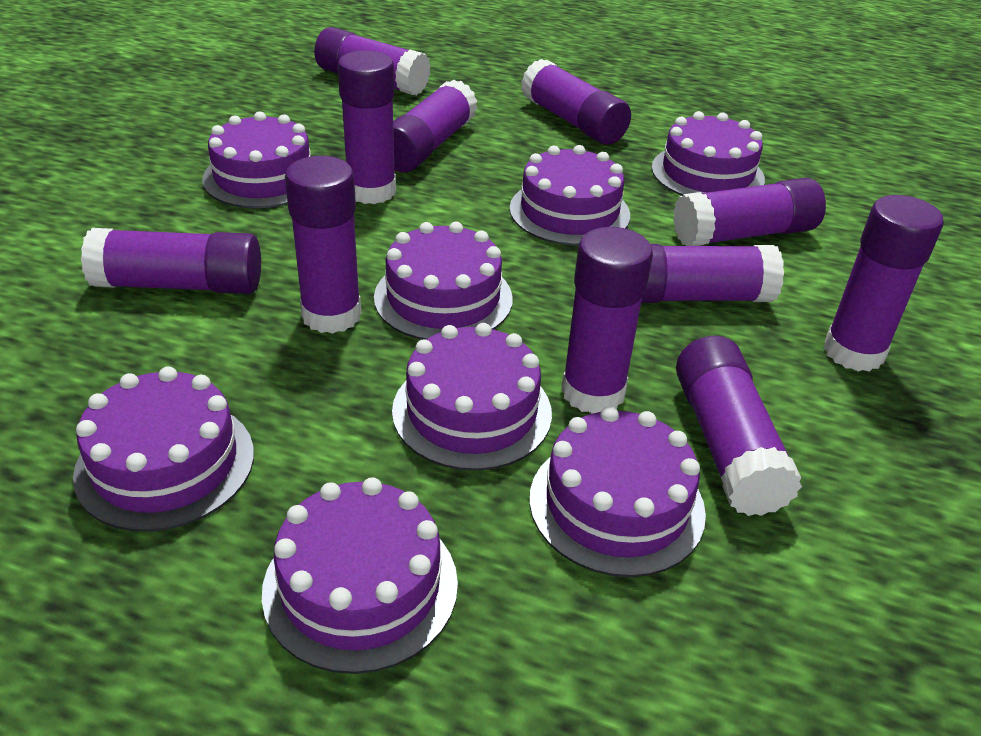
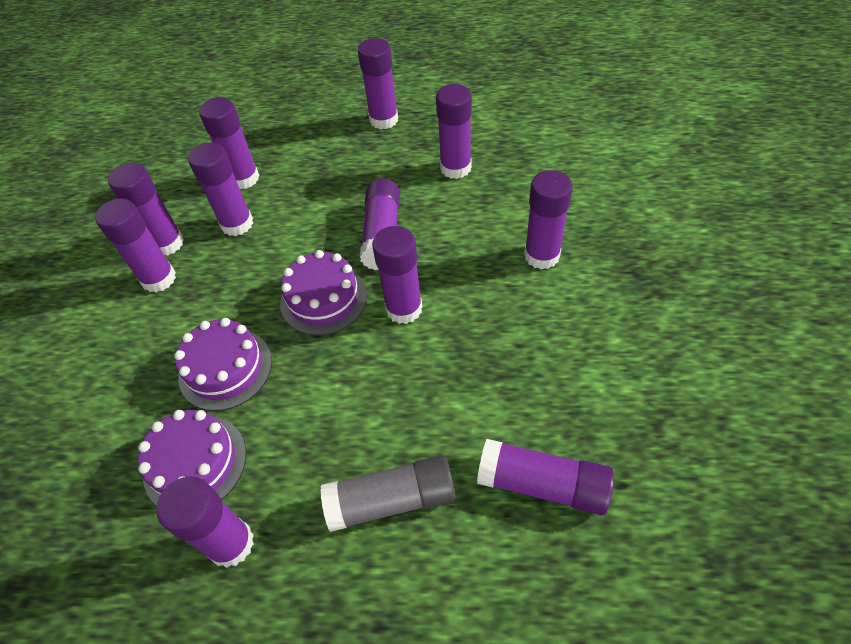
grey glue stick: none = 0 -> [320,455,455,532] = 1
purple cake: [73,366,254,532] [202,111,311,208] [262,477,458,674] [374,222,513,340] [392,323,552,471] [510,145,630,246] [529,406,706,577] [651,111,765,196] = 8 -> [138,410,246,505] [174,318,272,411] [280,250,367,335] = 3

